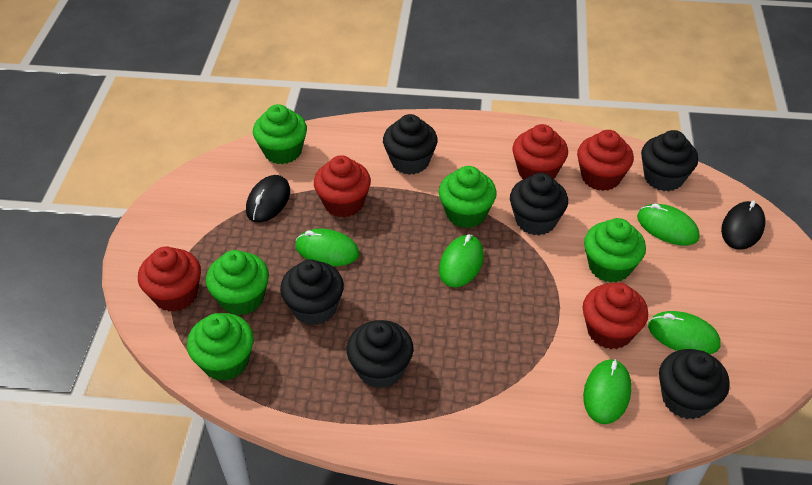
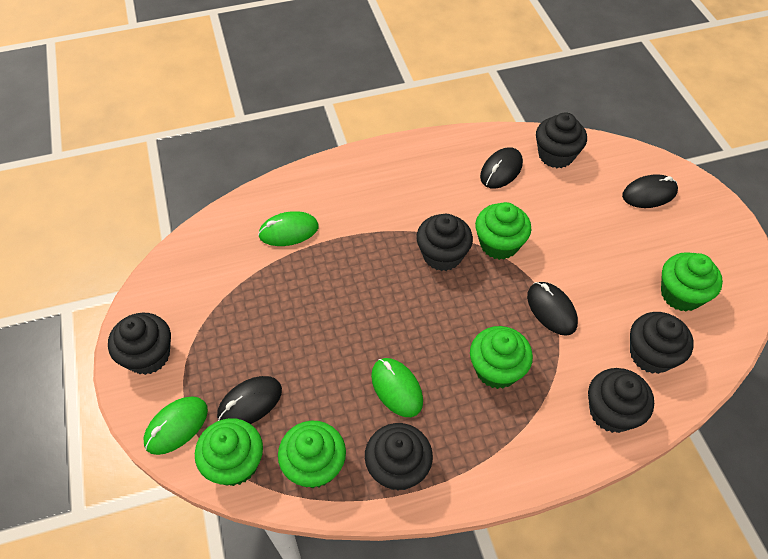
black mouse: [246,175,290,223] [721,200,766,250] = 2 -> [217,376,282,424] [480,147,523,189] [527,282,578,336] [622,174,678,208] = 4
green mouse: [295,229,360,266] [439,234,484,287] [583,359,631,424] [637,204,700,245] [648,311,721,354] = 5 -> [144,396,208,455] [258,211,319,246] [371,358,423,417] = 3
red cupcake: [138,246,201,312] [314,155,371,217] [512,124,568,179] [577,130,634,191] [583,283,648,349] = 5 -> none = 0

